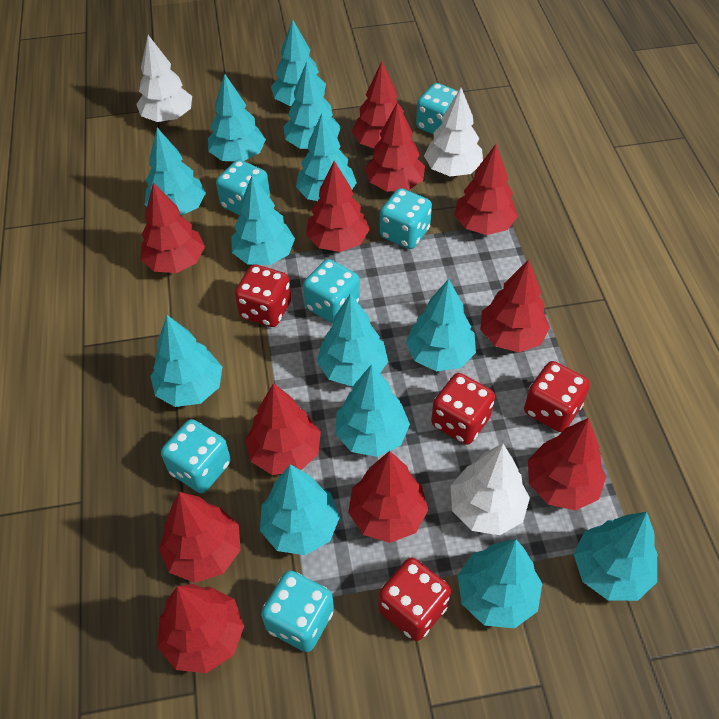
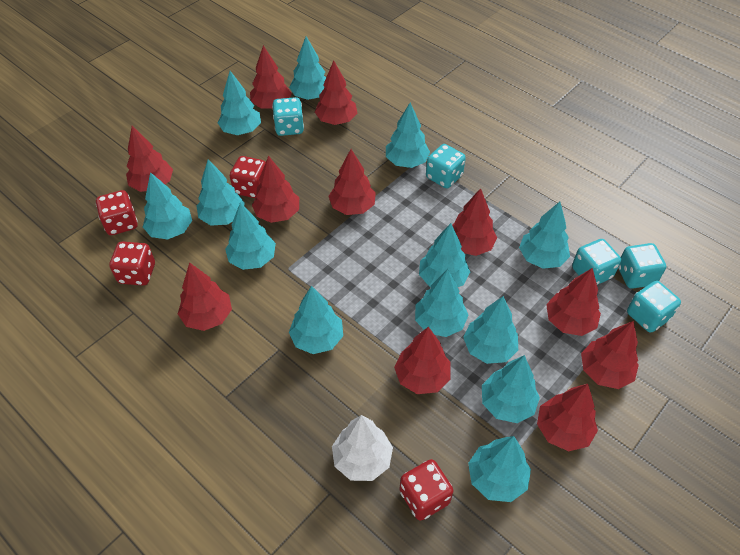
turquoise dice: [161,419,231,493] [216,160,270,215] [261,570,334,652] [303,259,360,324] [380,188,432,249] [416,83,458,135] = 6 -> [272,97,304,136] [426,144,466,188] [572,239,621,285] [618,243,666,289] [627,281,681,332] = 5
white tree: [136,35,192,122] [424,88,483,176] [451,444,530,535] = 3 -> [332,415,393,481] = 1

